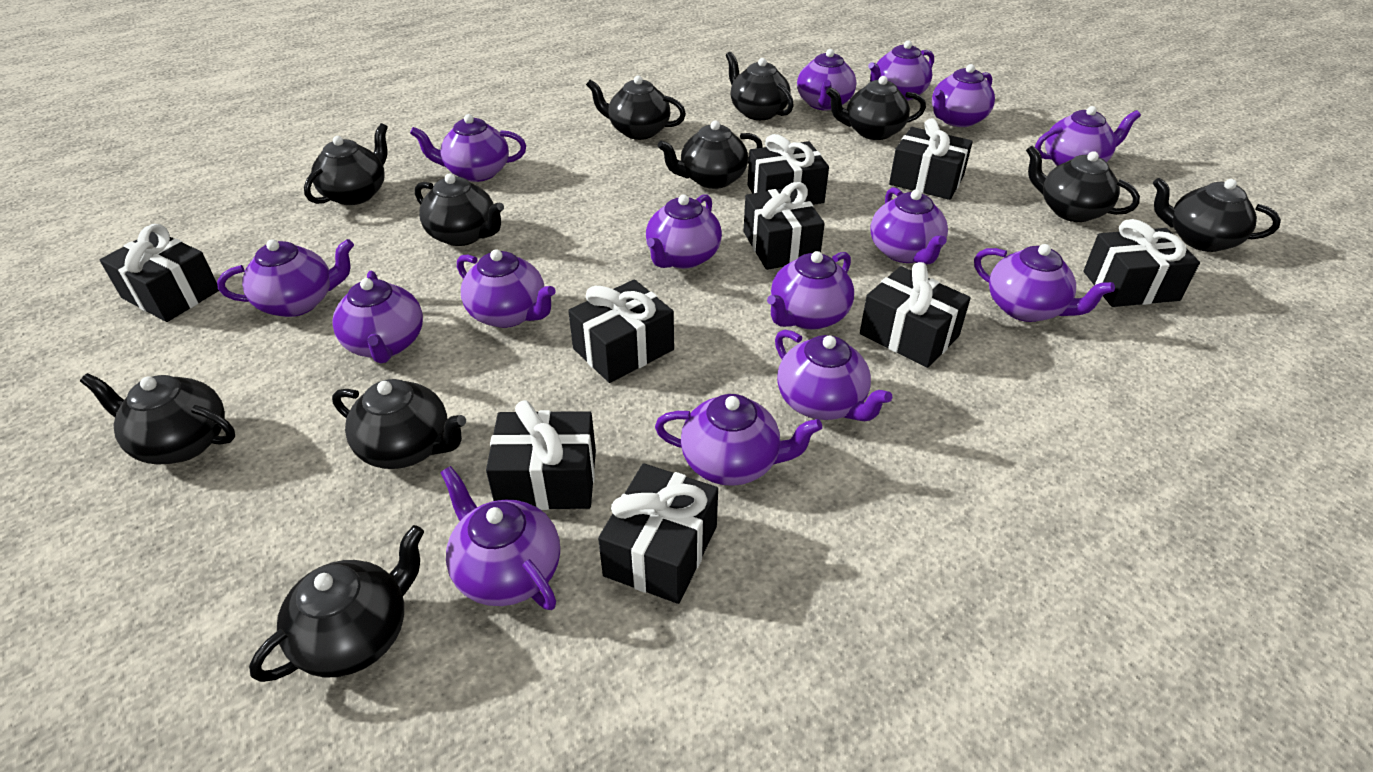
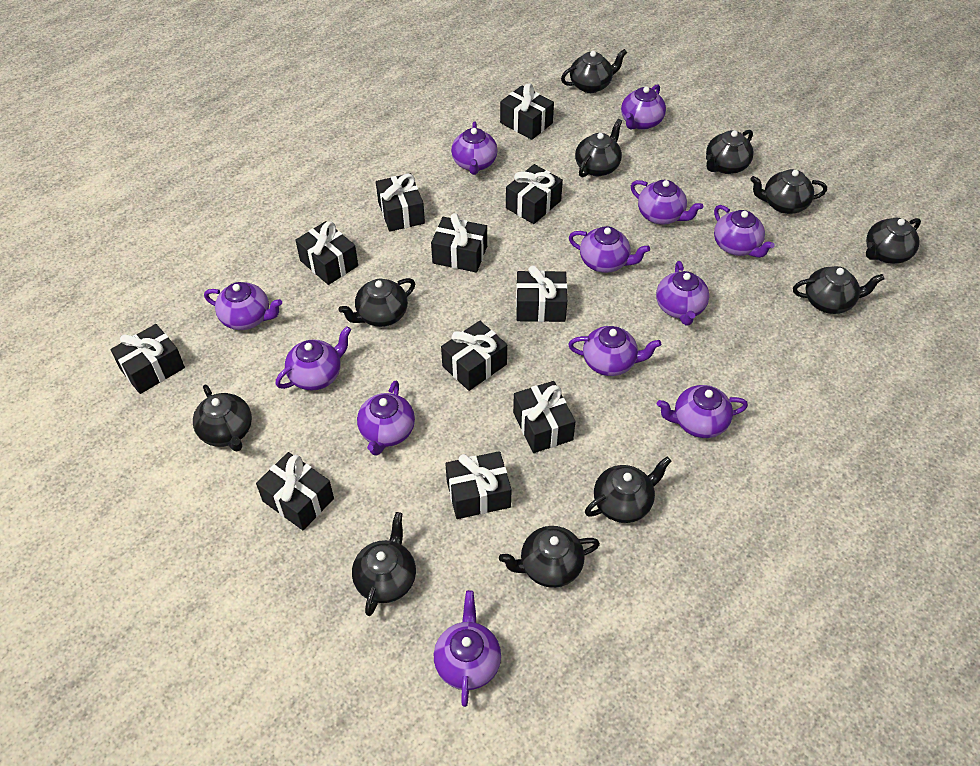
black gift: [100,224,219,322] [486,400,596,510] [568,279,674,383] [598,463,718,604] [743,182,825,270] [748,134,829,205] [860,262,971,368] [889,118,973,200] [1083,219,1200,307] = 9 -> [110,324,185,394] [256,452,334,530] [295,221,358,285] [376,173,425,232] [431,213,487,272] [441,321,507,391] [445,451,512,519] [500,83,554,140] [506,164,563,224] [513,381,576,453] [516,265,567,322] = 11
purple teapot: [217,239,354,317] [332,271,423,364] [410,114,526,182] [440,466,560,610] [457,249,556,328] [646,194,722,269] [655,394,822,486] [767,251,854,330] [775,330,892,421] [797,49,856,110] [868,40,934,101] [871,187,948,265] [932,64,995,127] [974,244,1115,322] [1035,106,1141,166] = 15 -> [204,282,282,330] [275,326,351,390] [357,380,415,456] [434,590,501,707] [451,122,498,175] [568,326,661,376] [569,226,650,273] [621,84,666,130] [631,180,703,225] [656,261,709,326] [657,385,748,438] [714,205,775,258] = 12

